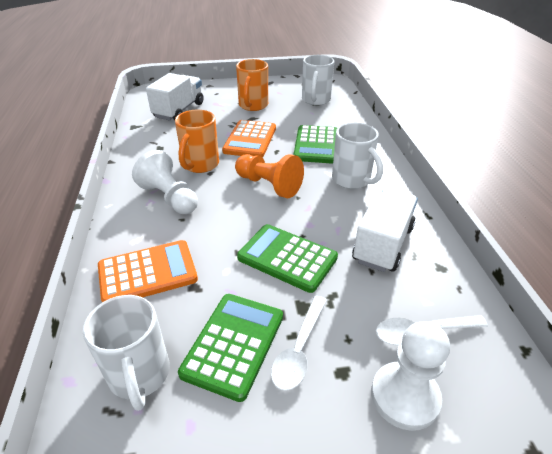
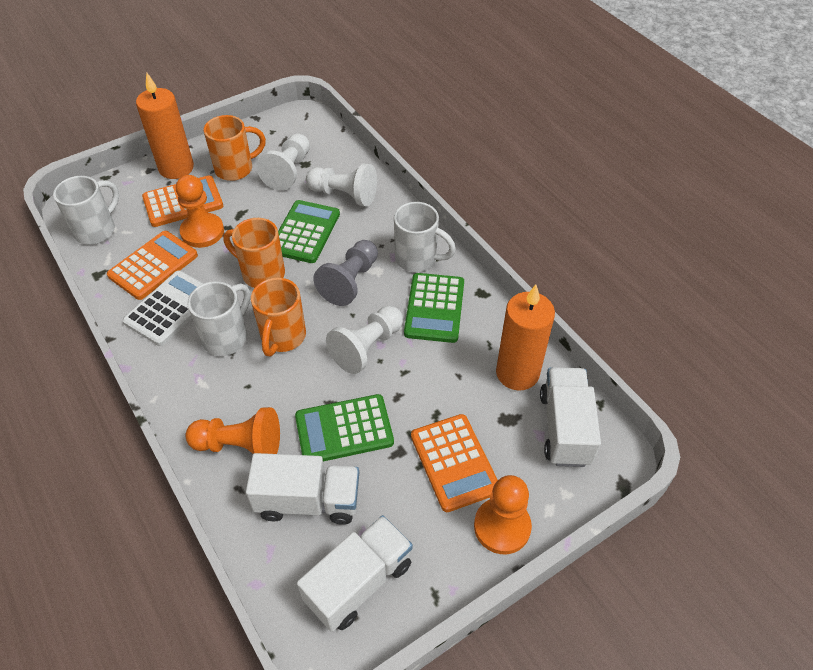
grey pawn: none = 0 -> [313,240,378,306] = 1
orange calculator: [98,240,198,302] [222,120,276,158] = 2 -> [107,231,198,300] [142,175,223,227] [411,414,498,512] = 3
orange candle: none = 0 -> [136,72,194,179] [496,285,555,391] = 2
orange mug: [175,110,219,173] [236,59,268,111] = 2 -> [203,115,266,181] [223,218,285,288] [251,278,306,356] = 3
orange pawn: [235,154,304,198] = 1 -> [176,175,224,248] [185,407,280,454] [474,475,532,554] = 3
white calculator: none = 0 -> [123,271,204,346] = 1
white pawn: [132,150,198,214] [371,322,450,431] = 2 -> [256,134,310,190] [306,164,377,207] [326,306,403,374] = 3
white spoon: [271,296,327,391] [376,315,488,346] = 2 -> none = 0
white truck: [146,73,204,121] [352,188,418,272] = 2 -> [246,453,359,525] [297,515,413,632] [540,367,601,467] = 3

